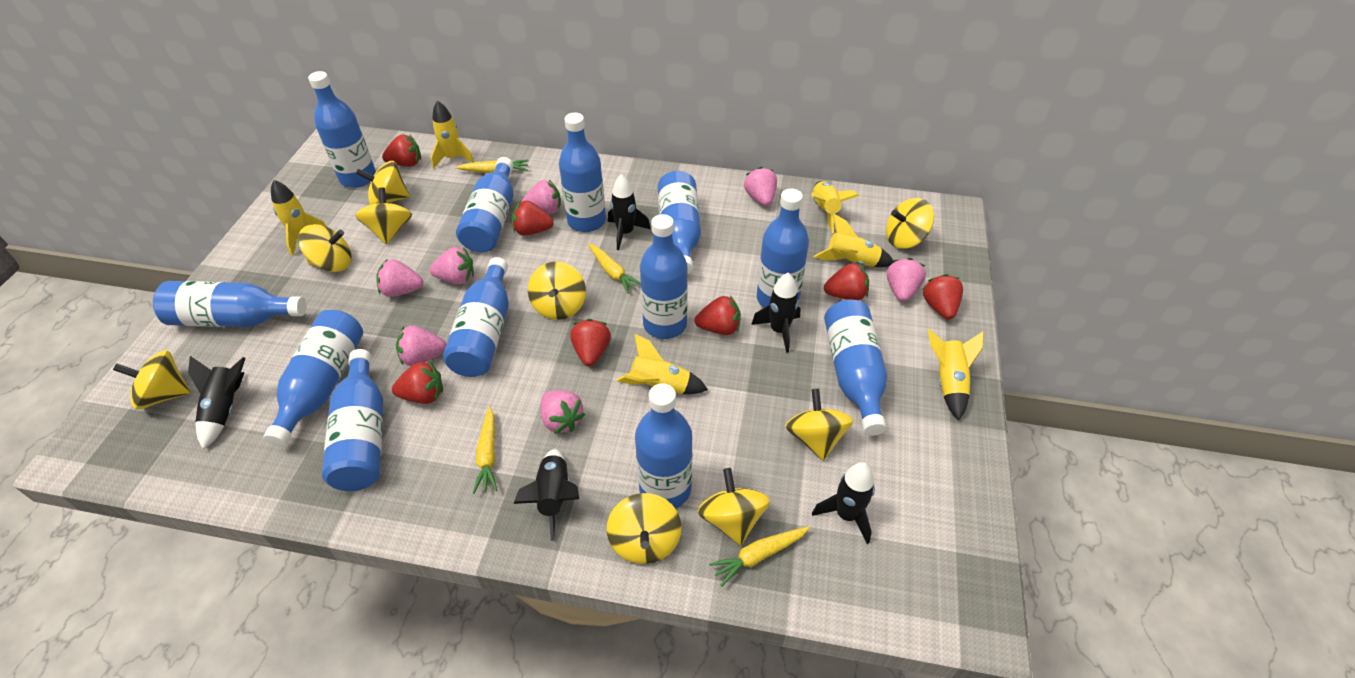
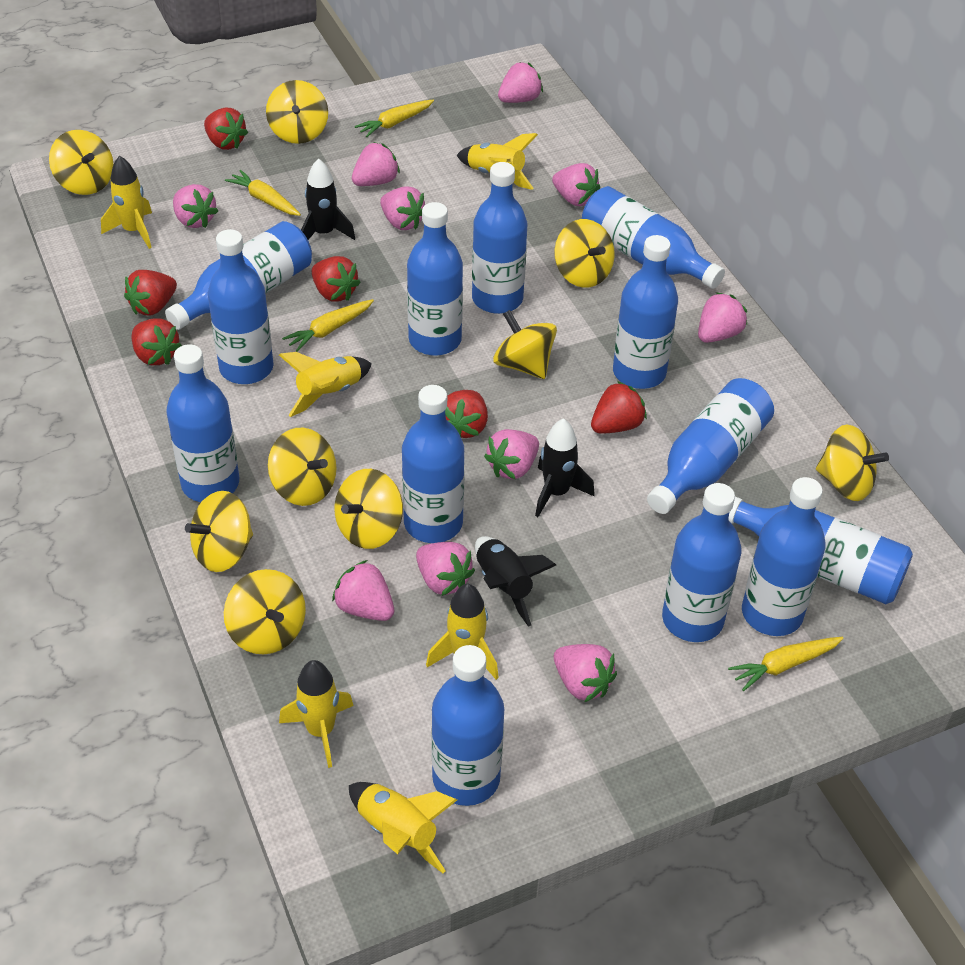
black rocket: [188,356,246,449] [513,449,579,541] [608,174,651,250] [751,273,801,353] [812,462,875,544] = 5 -> [301,158,355,240] [475,536,556,627] [535,418,595,517] = 3
blue bottle: [153,281,306,327] [263,310,363,447] [308,71,376,188] [322,349,383,491] [443,257,509,377] [456,157,514,252] [559,113,606,232] [635,383,693,509] [640,214,688,339] [658,171,701,274] [757,189,809,308] [824,299,887,436] = 12 -> [165,221,312,330] [166,344,239,502] [208,229,274,384] [402,385,464,543] [407,202,463,356] [431,645,504,806] [472,162,527,314] [582,186,725,289] [613,235,678,389] [647,378,774,514] [662,483,741,642] [728,496,913,604] [742,477,826,636] = 13
pink strawberry: [376,259,423,297] [396,325,446,366] [430,247,474,284] [522,180,561,214] [540,390,585,434] [744,167,777,206] [887,258,926,302] = 7 -> [173,184,218,228] [332,560,394,621] [352,142,400,186] [380,187,425,230] [416,542,475,596] [484,429,539,479] [498,62,543,103] [552,163,600,206] [554,644,617,702] [698,292,747,343] = 10
red strawberry: [382,134,421,167] [392,361,443,404] [512,200,554,236] [570,319,611,366] [695,296,741,335] [824,262,869,300] [922,274,963,319] = 7 -> [124,270,177,316] [132,318,182,365] [204,108,248,150] [312,256,361,302] [445,390,488,438] [591,381,647,433] = 6

